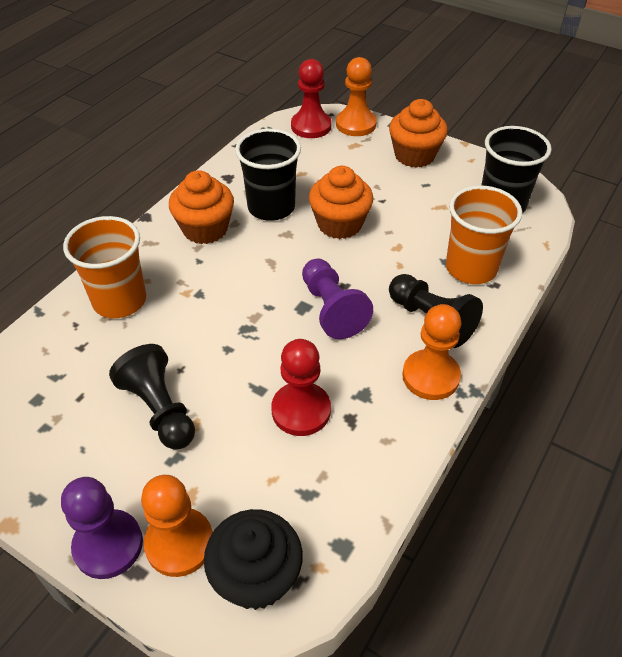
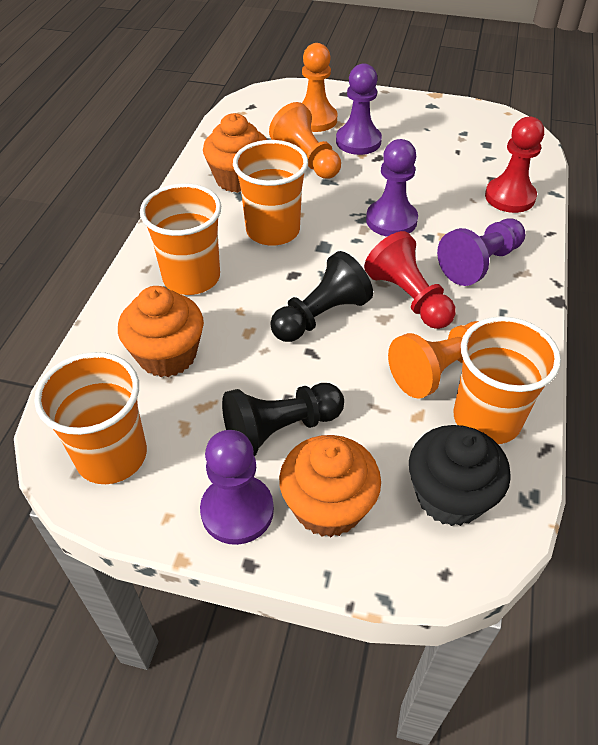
black cup: [235,129,301,221] [481,126,552,213] = 2 -> none = 0
orange cup: [63,216,146,318] [446,185,522,284] = 2 -> [34,352,147,484] [140,183,221,295] [233,140,308,246] [454,316,561,444] = 4
purple pawn: [61,477,143,579] [302,259,373,339] = 2 -> [200,430,274,545] [336,63,382,155] [366,139,418,237] [437,219,525,286] = 4

